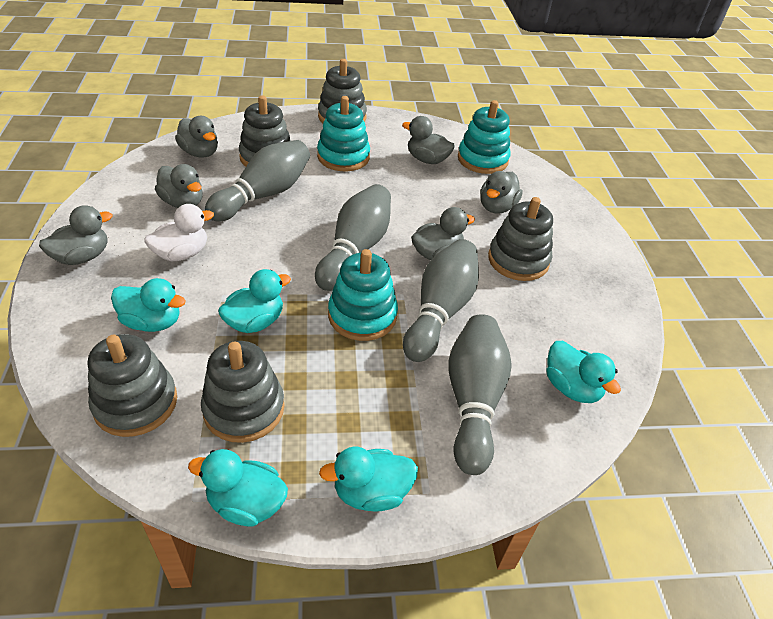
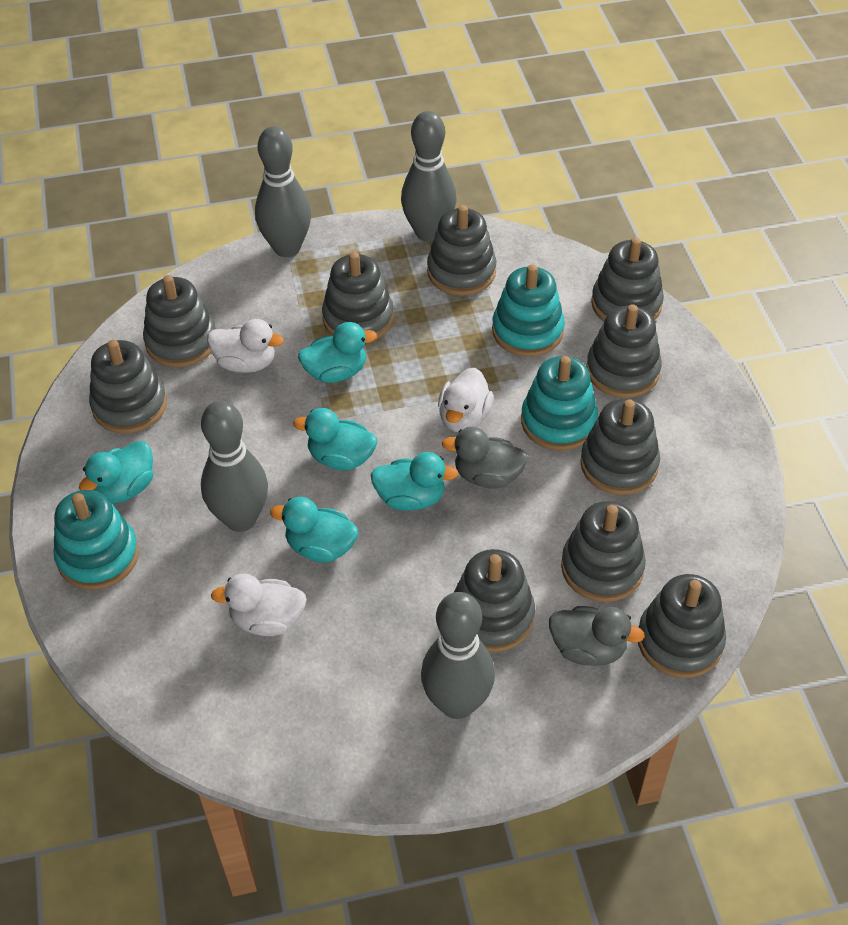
grey duck: [39,205,113,265] [155,164,203,208] [175,116,218,157] [402,116,455,164] [411,207,475,260] [480,171,523,213] = 6 -> [442,427,528,489] [549,606,645,666] = 2
grey stacking toy: [88,334,177,437] [201,341,285,443] [239,95,291,167] [318,59,367,123] [488,197,553,281] = 5 -> [89,340,167,434] [143,275,216,367] [322,252,394,340] [427,205,496,296] [453,549,535,652] [561,501,646,602] [580,399,660,495] [586,304,662,398] [591,237,664,321] [638,574,726,678] = 10
white duck: [144,204,214,261] = 1 -> [207,319,284,373] [211,573,307,636] [438,368,493,432] = 3

